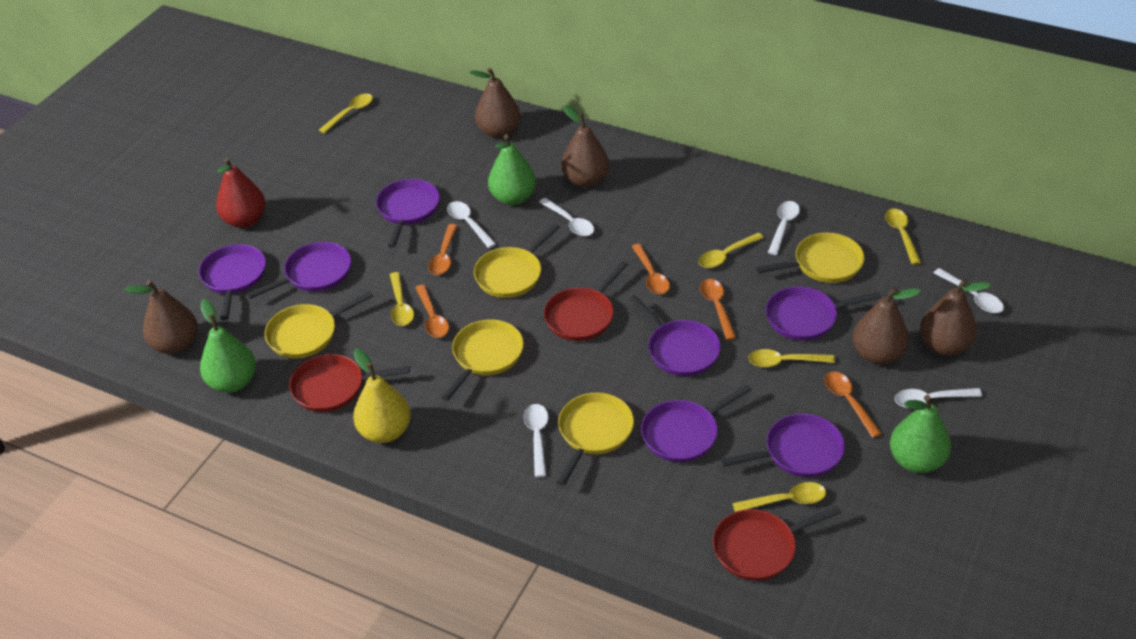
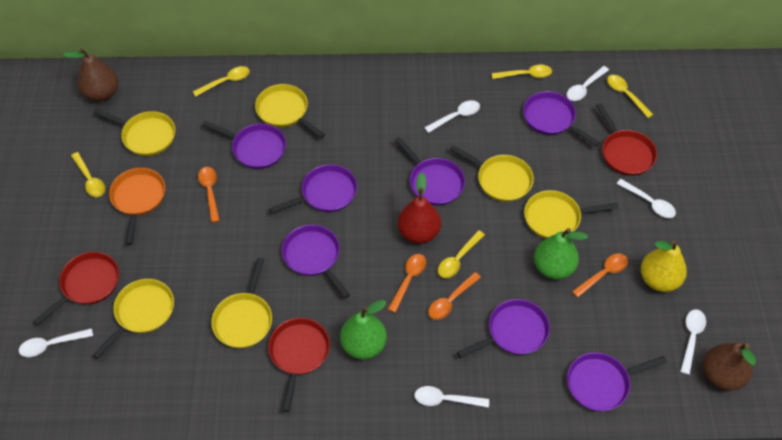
brown pear: [124,280,198,354] [469,68,521,138] [562,105,609,187] [853,287,921,365] [920,279,991,356] = 5 -> [63,48,118,101] [703,342,756,391] = 2
green pear: [200,299,256,393] [488,134,536,205] [890,395,951,473] = 3 -> [340,300,387,360] [534,228,588,279] = 2
orange pan: none = 0 -> [109,168,165,245] = 1
orange spoon: [415,285,449,338] [428,224,458,275] [631,244,670,295] [700,279,736,340] [824,371,882,438] = 5 -> [198,167,220,223] [388,254,426,313] [428,272,481,320] [572,254,628,297] = 4
yellow pan: [265,291,374,358] [441,320,524,401] [474,223,560,298] [557,393,634,486] [756,233,864,283] = 5 -> [93,108,175,156] [93,279,174,359] [211,258,272,348] [255,84,325,138] [450,145,534,202] [524,190,618,239] = 6
yellow spoon: [319,94,373,133] [390,272,414,326] [698,233,764,268] [732,482,826,512] [748,349,835,368] [885,208,921,265] = 6 -> [71,152,105,197] [193,66,250,97] [438,230,485,278] [491,65,552,79] [607,75,654,118] = 5

